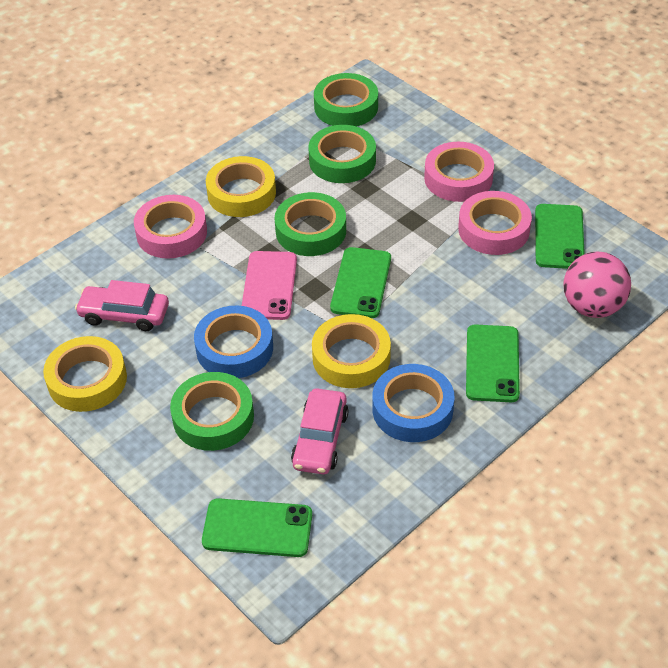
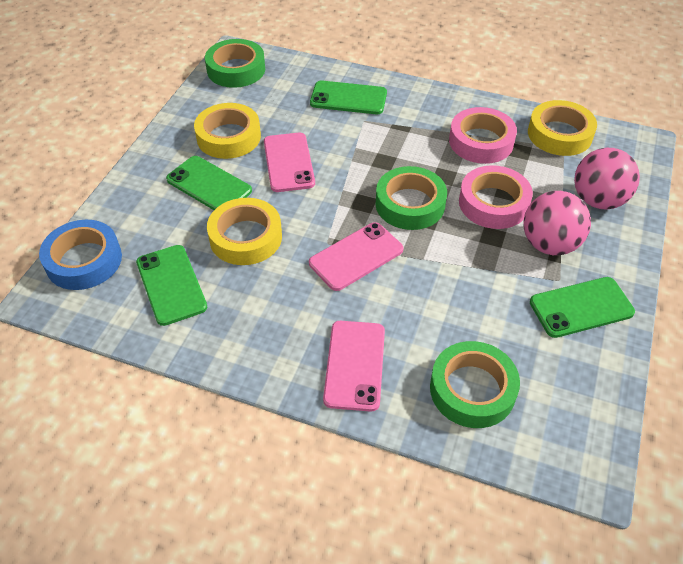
blue tape: [194,305,273,378] [372,364,455,442] = 2 -> [39,220,122,290] = 1
green tape: [170,372,254,451] [275,192,346,256] [308,125,376,183] [314,73,378,127] = 4 -> [205,39,265,88] [376,166,447,230] [430,341,520,428] = 3
pink ball: [564,252,631,318] = 1 -> [523,191,591,255] [574,148,640,210] = 2
pink car: [75,280,169,331] [291,388,349,474] = 2 -> none = 0
pink phone: [242,251,297,320] = 1 -> [264,133,315,192] [309,222,403,291] [323,321,385,412] = 3
pink tape: [134,195,207,259] [424,142,494,202] [458,191,532,255] = 3 -> [449,107,517,164] [459,165,533,229] = 2

